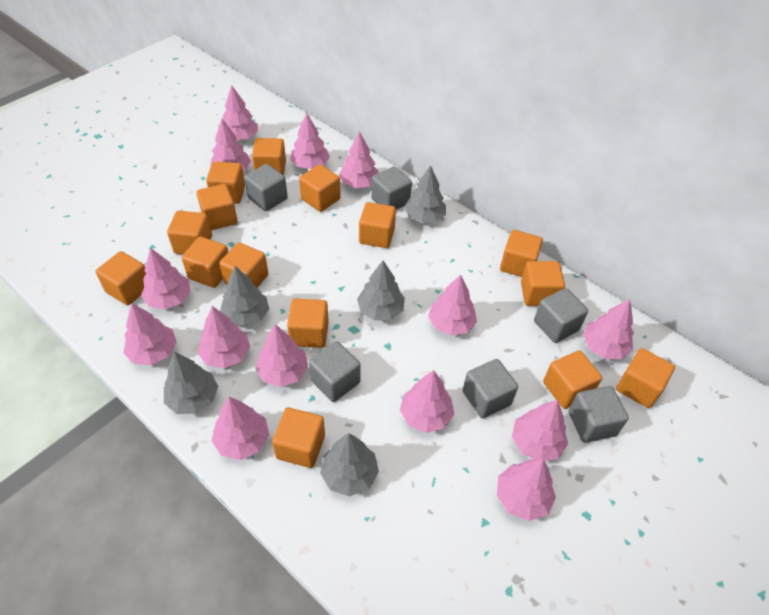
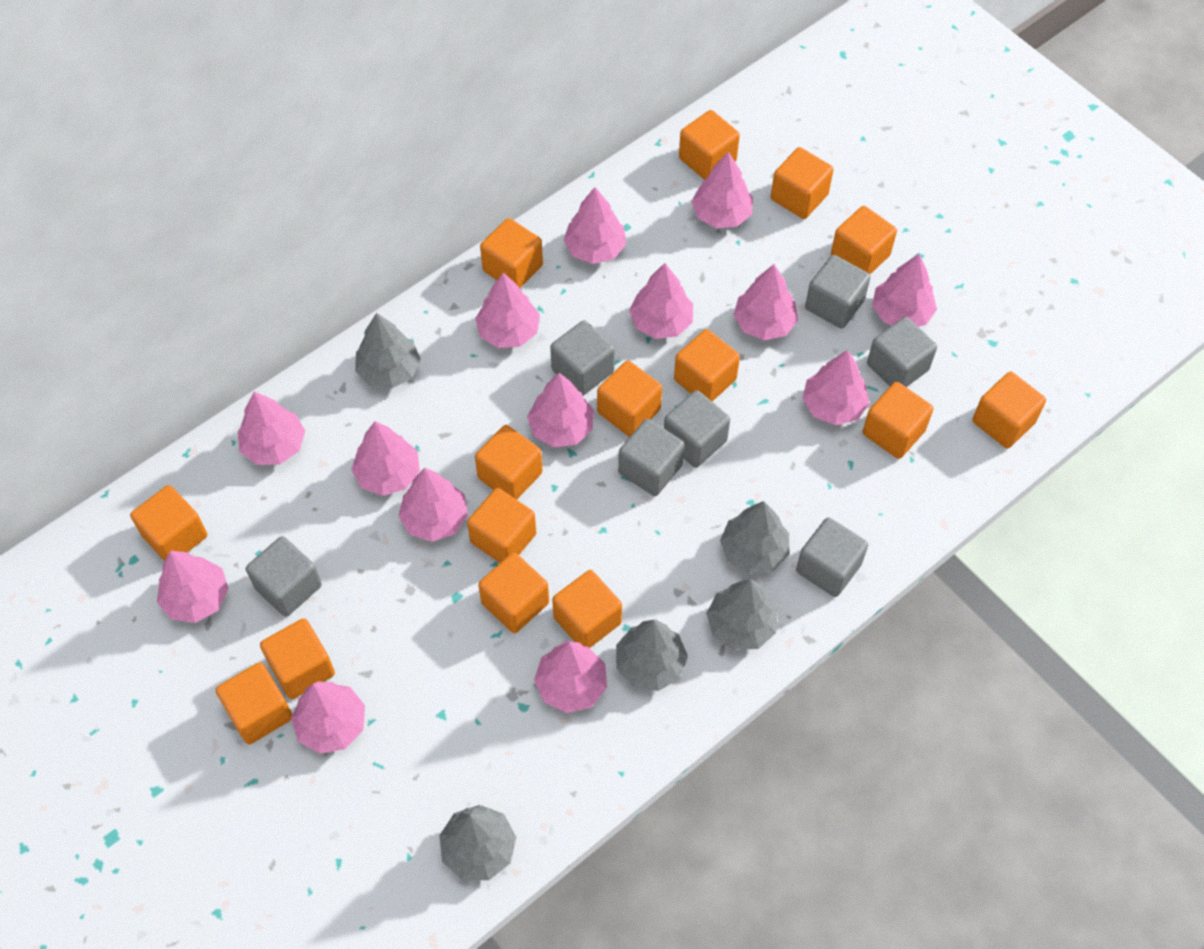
grey cube: [244,164,288,211] [309,341,361,402] [371,166,412,210] [463,359,518,418] [534,288,588,343] [568,386,629,443] = 6 -> [246,536,322,617] [550,320,615,396] [618,419,685,496] [664,390,730,468] [796,517,868,597] [805,255,871,329] [867,317,937,387] = 7

